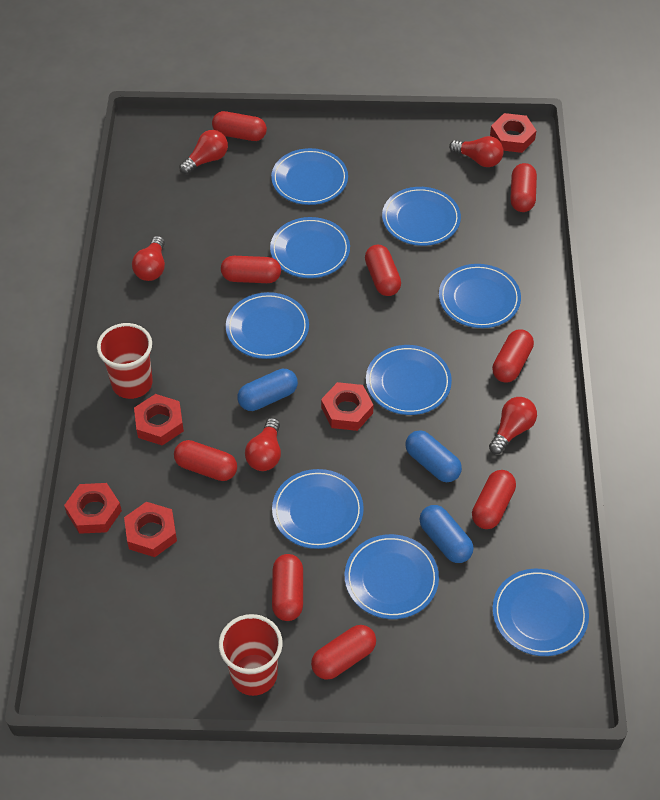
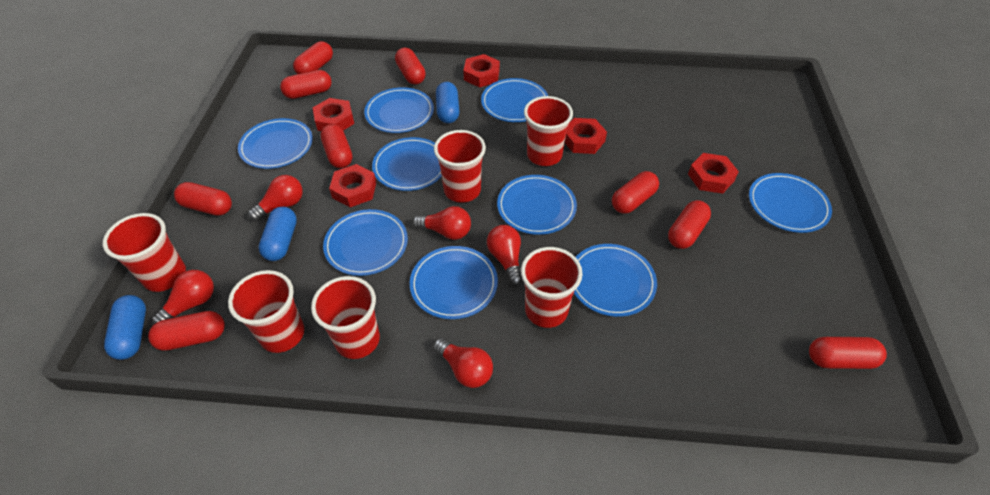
red cup: [97,323,153,399] [219,614,283,696] = 2 -> [103,213,186,292] [228,270,304,353] [311,276,380,359] [434,130,486,203] [521,247,583,328] [524,96,573,166] = 6

